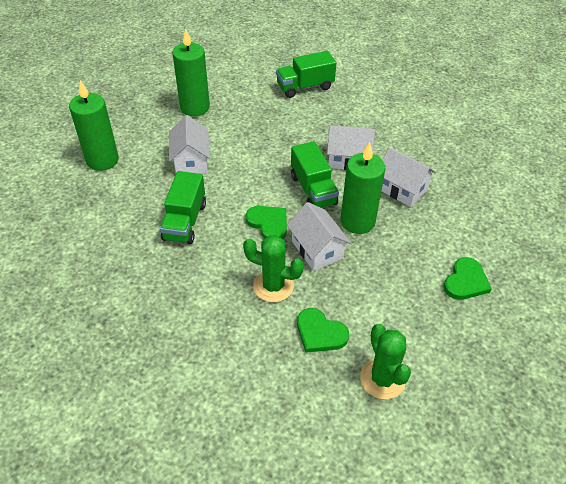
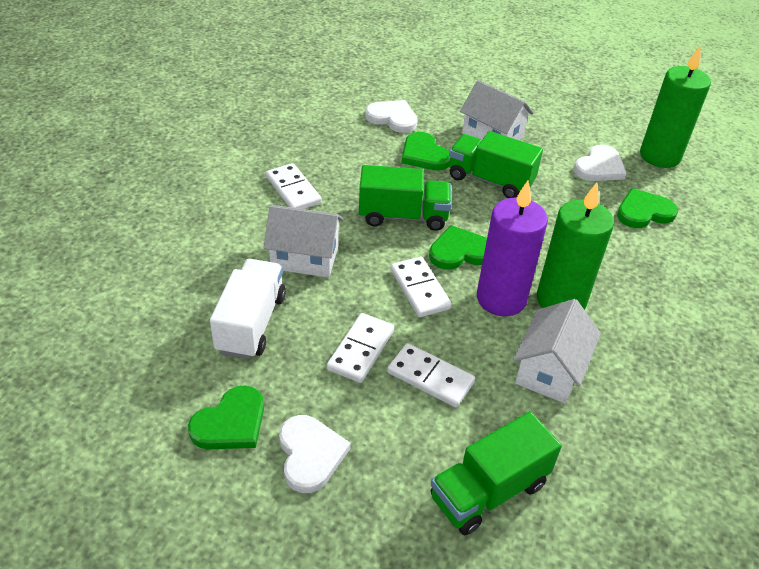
green cactus: [243,235,304,302] [360,324,411,399] = 2 -> none = 0
green candle: [69,80,119,171] [172,29,210,116] [341,142,385,234] = 3 -> [537,182,614,310] [640,45,711,168] = 2
green heart: [246,206,287,239] [297,308,349,353] [443,257,492,300] = 3 -> [188,385,264,449] [401,132,450,171] [429,225,487,270] [617,188,678,228] = 4
purple candle: none = 0 -> [477,181,548,316] = 1
white domino: none = 0 -> [266,163,322,209] [327,313,394,383] [387,343,475,407] [390,257,452,317] = 4
white heart: none = 0 -> [279,415,351,493] [365,100,418,133] [574,144,627,181] = 3
white house: [169,115,210,174] [287,202,351,271] [327,125,375,170] [382,147,436,207] = 4 -> [263,205,343,278] [460,80,534,141] [513,299,601,404] = 3
white truck: none = 0 -> [210,259,286,359] = 1

